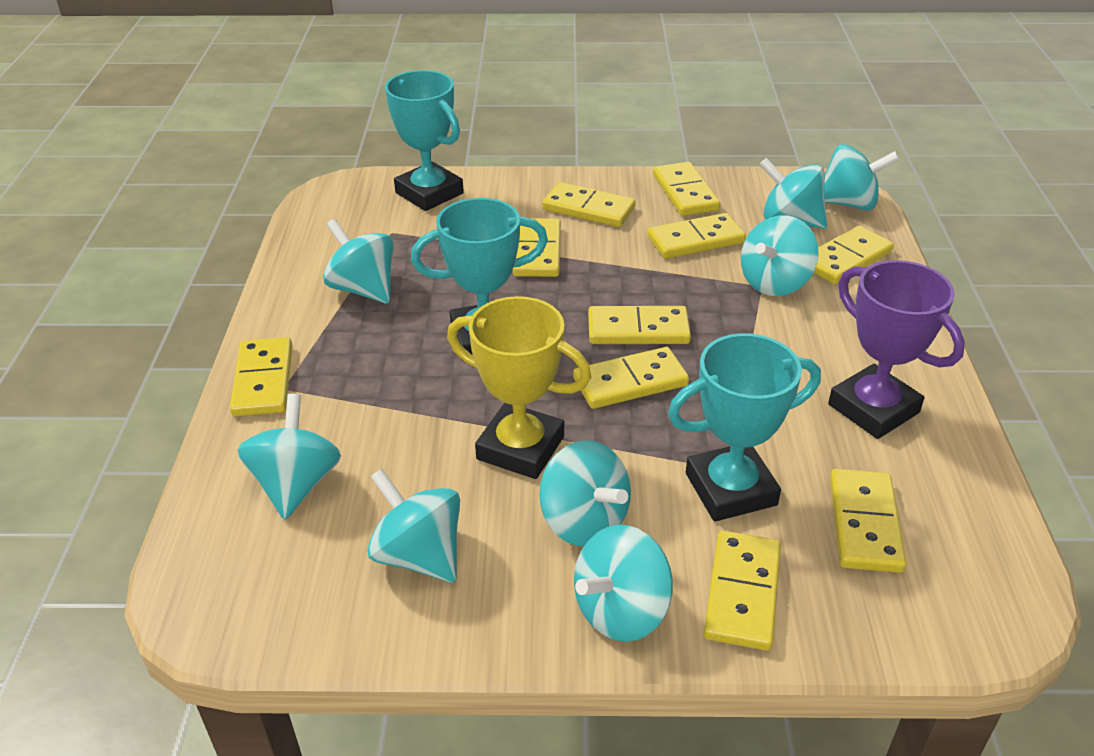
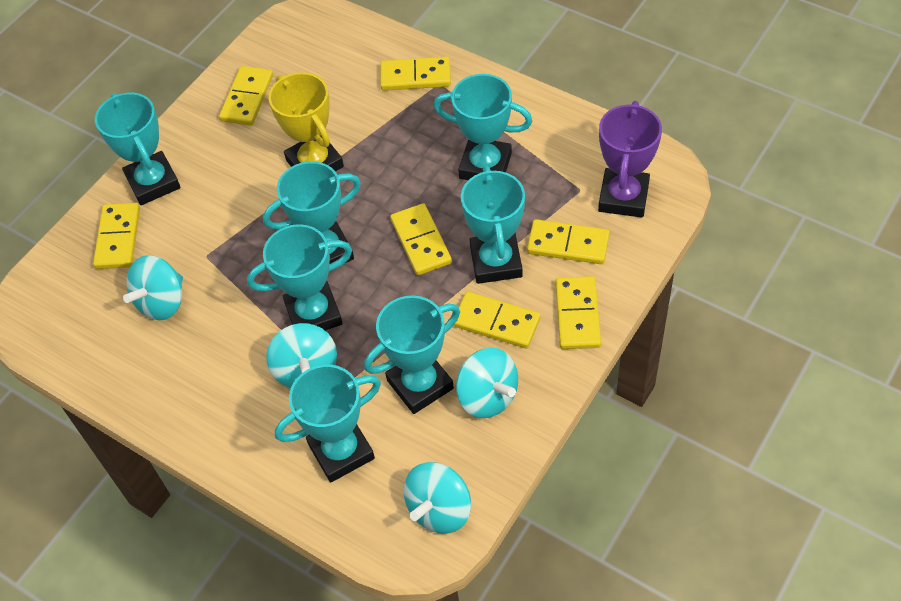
turquoise spinning top: [237,394,341,519] [323,219,394,304] [367,469,460,583] [539,440,631,546] [574,525,673,642] [741,215,819,296] [759,158,827,229] [824,144,900,210] = 8 -> [123,255,183,320] [266,323,337,388] [404,462,471,533] [456,348,518,418] = 4
turquoise trophy: [385,70,464,211] [411,198,548,355] [668,333,821,522] = 3 -> [95,93,181,205] [247,224,352,331] [263,161,361,264] [275,365,381,482] [364,295,460,414] [434,74,532,180] [461,166,525,284] = 7
yellow domino: [230,337,292,417] [513,218,561,277] [542,182,636,227] [573,347,689,409] [588,306,691,344] [647,213,746,259] [653,162,720,216] [704,531,781,651] [814,226,894,285] [830,469,907,573] = 10 -> [93,203,140,269] [219,66,273,126] [380,57,451,91] [390,203,452,275] [453,292,541,348] [527,219,610,264] [556,276,601,349] = 7

